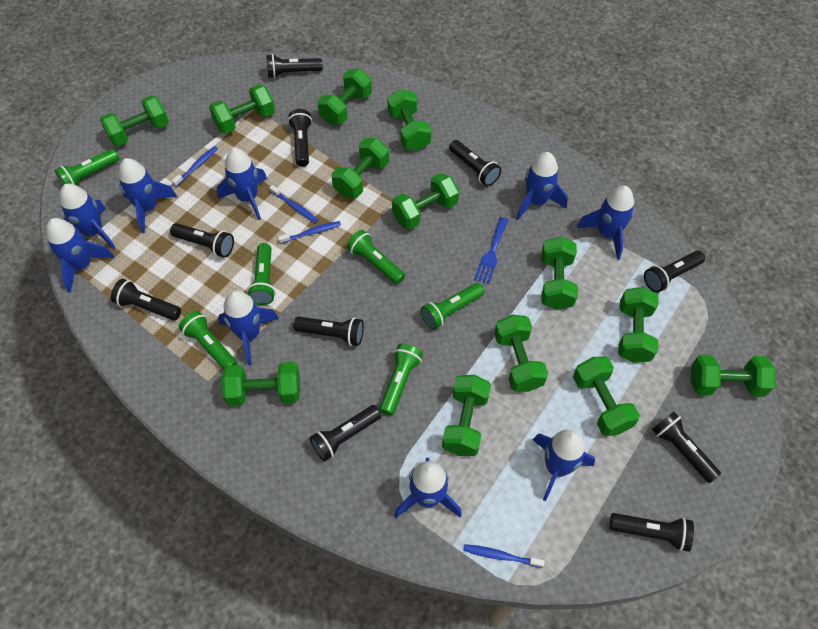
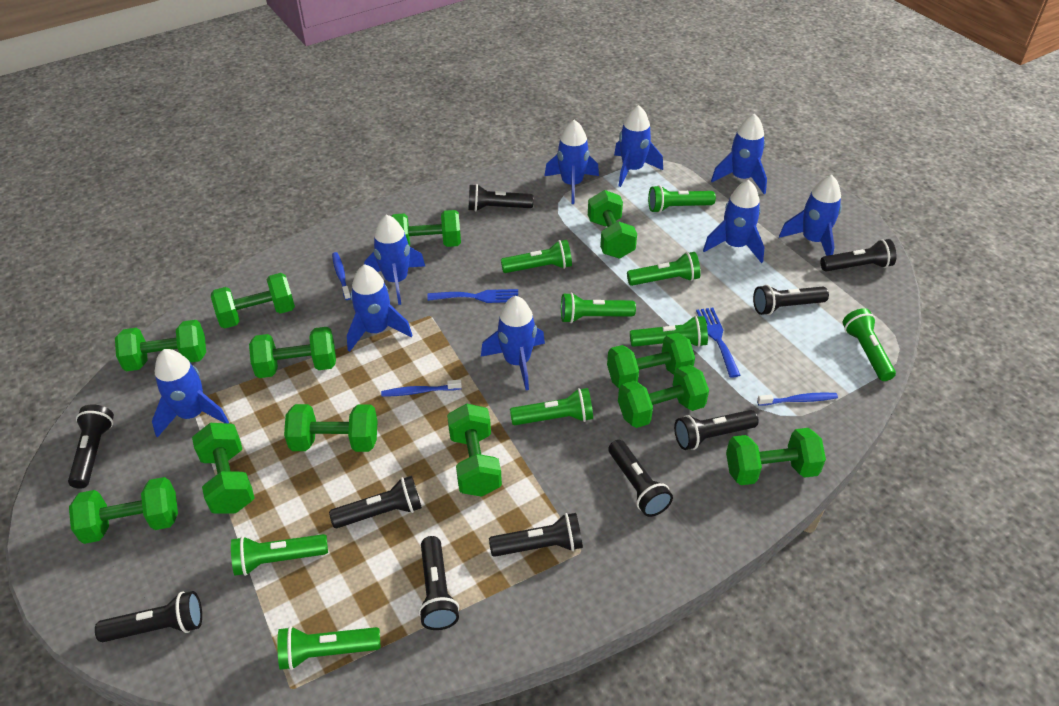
blue fork: [474,217,508,284] = 1 -> [427,289,518,303] [696,308,741,378] = 2
blue toothbrush: [172,146,218,187] [269,185,318,223] [278,221,341,244] [463,544,545,568] = 4 -> [332,252,351,300] [381,380,462,397] [757,392,838,406] = 3
green dumbbell: [100,95,169,146] [209,84,275,134] [222,362,300,406] [317,69,372,125] [331,138,389,198] [387,89,431,151] [392,173,459,230] [442,375,491,456] [494,314,548,392] [541,236,578,310] [573,356,640,436] [618,287,658,363] [691,355,776,397] = 13 -> [69,477,178,544] [115,320,206,371] [192,423,254,514] [211,273,295,329] [249,327,336,378] [284,404,377,452] [391,210,461,247] [447,403,502,497] [588,190,637,258] [607,333,695,388] [618,364,709,428] [726,428,826,485] = 12
green flashlight: [55,149,119,185] [179,311,237,370] [247,243,275,305] [347,230,405,284] [379,344,423,416] [421,283,485,330] = 6 -> [231,534,328,576] [277,626,381,670] [501,240,572,273] [510,388,593,425] [561,292,636,323] [627,252,701,286] [630,316,708,347] [648,185,716,213] [842,308,896,381] = 9

